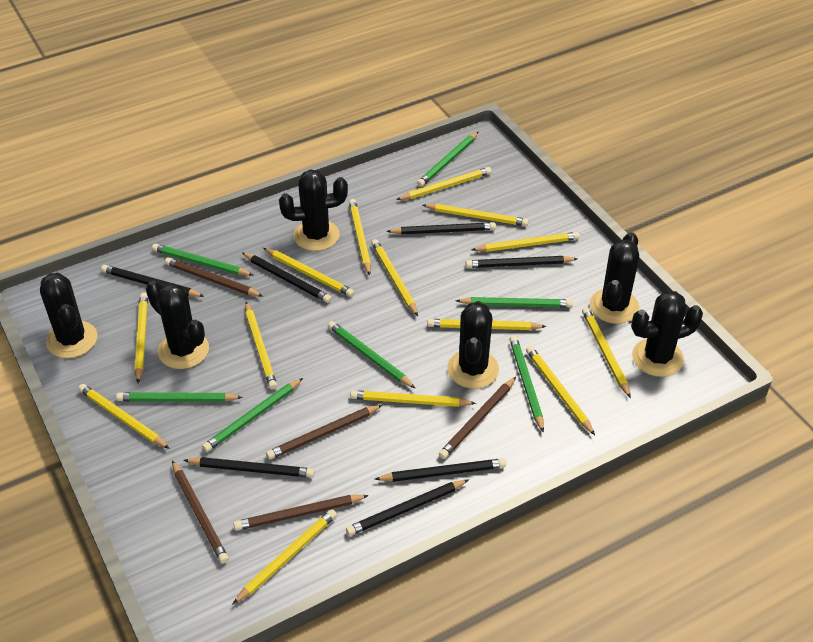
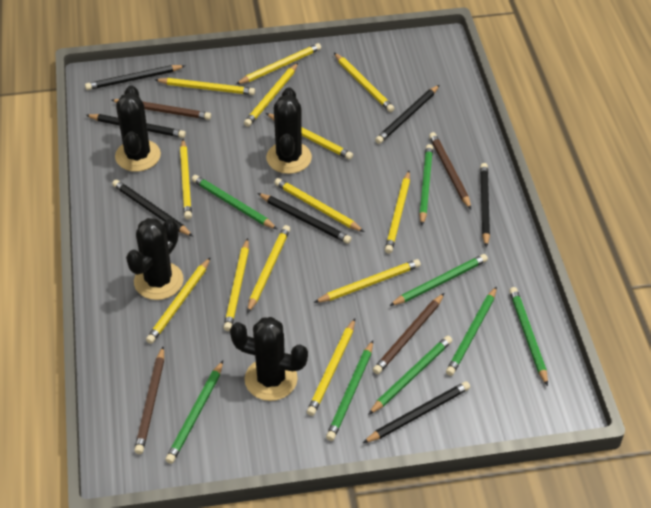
black cactus: [40,273,97,358] [146,280,209,369] [279,169,348,251] [447,301,499,389] [590,232,639,324] [631,291,703,377] = 6 -> [115,85,161,172] [126,218,184,300] [230,317,308,401] [266,87,312,174] = 4
brown pencil: [165,257,263,296] [172,460,229,564] [234,495,369,531] [266,405,382,460] [439,377,516,459] = 5 -> [111,99,211,120] [134,347,164,454] [373,293,444,374] [429,132,471,209] = 4
green pencil: [116,392,243,402] [152,244,253,276] [202,378,303,452] [328,321,416,389] [417,132,478,187] [456,297,573,308] [509,336,544,433] = 7 -> [165,361,223,464] [192,175,277,229] [326,340,373,441] [368,336,452,415] [389,254,488,306] [419,144,433,225] [446,286,497,376] [509,287,548,386] = 8
yellow pencil: [78,384,170,449] [135,292,148,383] [232,509,337,605] [245,302,277,390] [263,248,354,297] [349,199,371,276] [350,390,476,407] [371,239,418,316] [396,167,492,200] [422,204,529,226] [427,319,547,330] [472,232,580,252] [526,346,595,435] [582,307,631,398] = 14 -> [146,257,211,344] [155,78,255,95] [180,139,192,219] [224,238,249,331] [236,43,321,84] [244,63,298,127] [247,225,290,313] [266,113,353,160] [274,178,364,232] [307,319,355,416] [314,259,421,303] [334,53,395,112] [385,171,410,254] = 13

